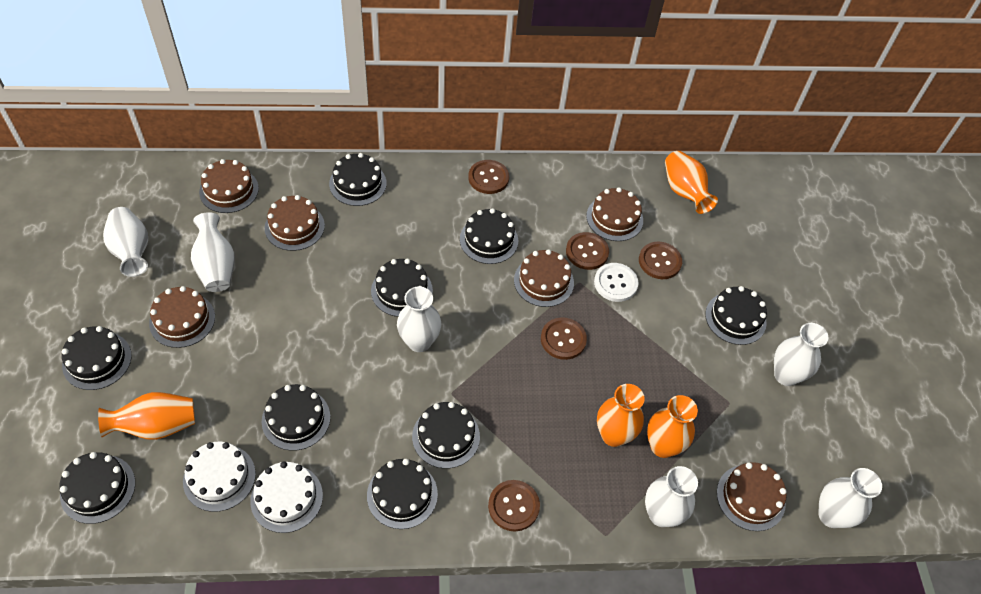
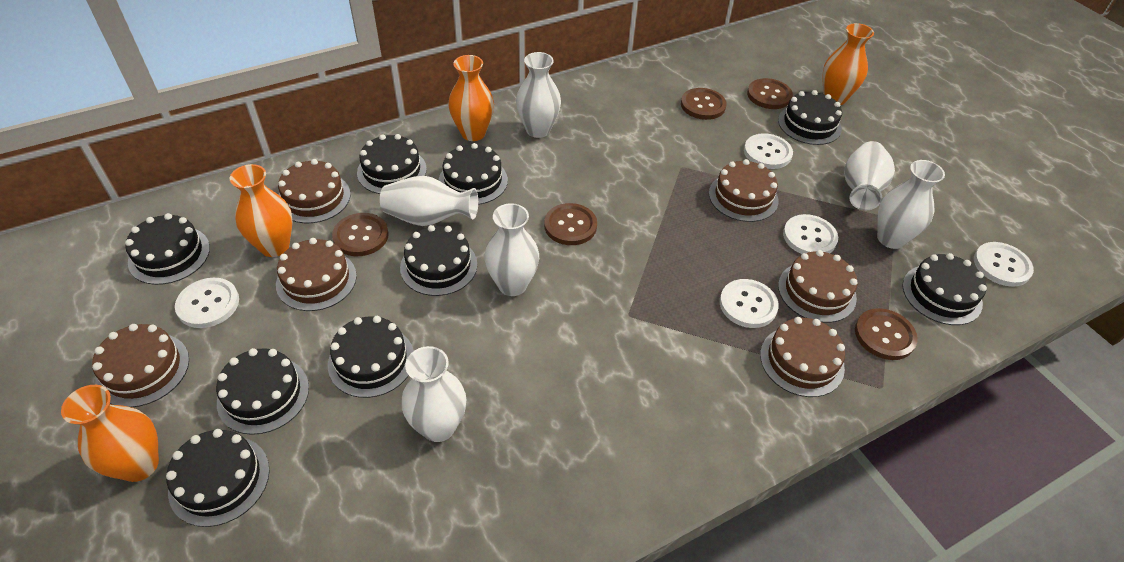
white button: [594,263,639,302] = 1 -> [175,278,239,328] [720,279,779,328] [744,133,793,169] [783,214,838,254] [974,242,1034,287] = 5
white cake: [183,442,256,512] [250,461,323,533] = 2 -> none = 0

